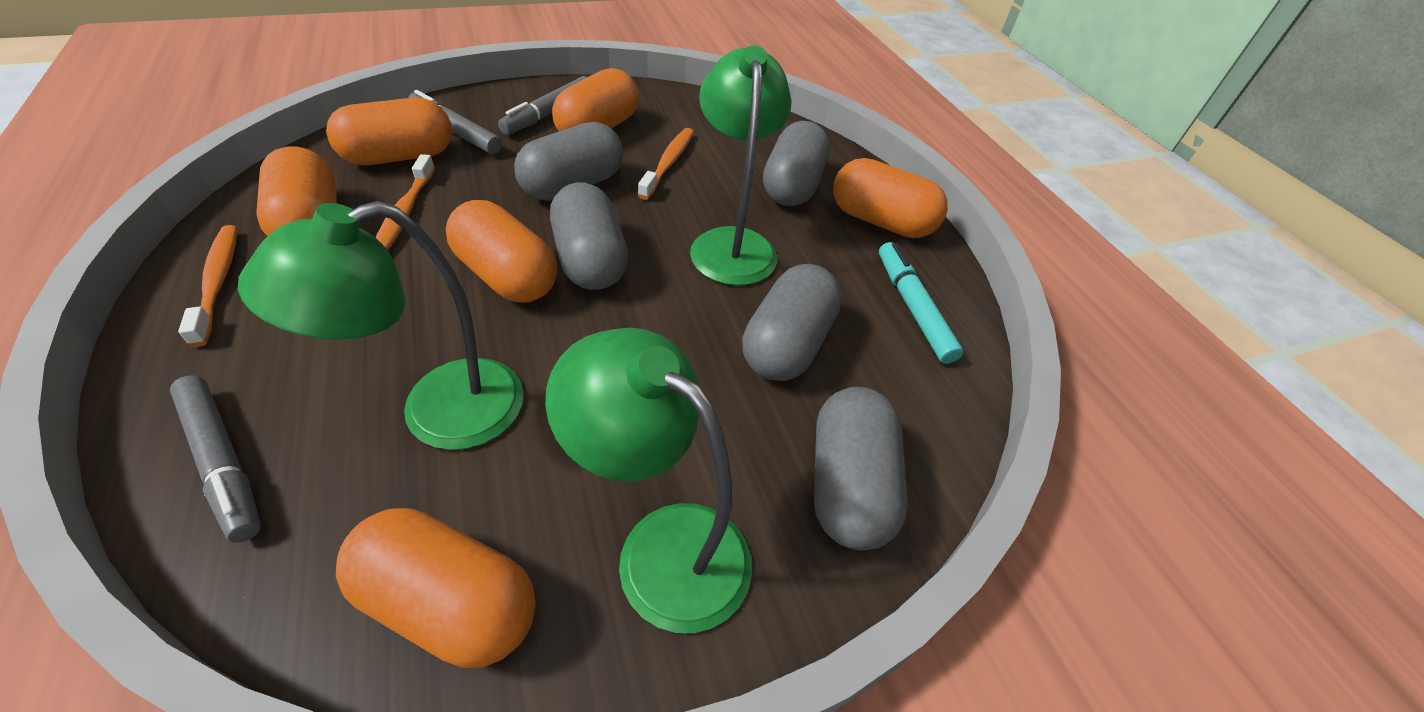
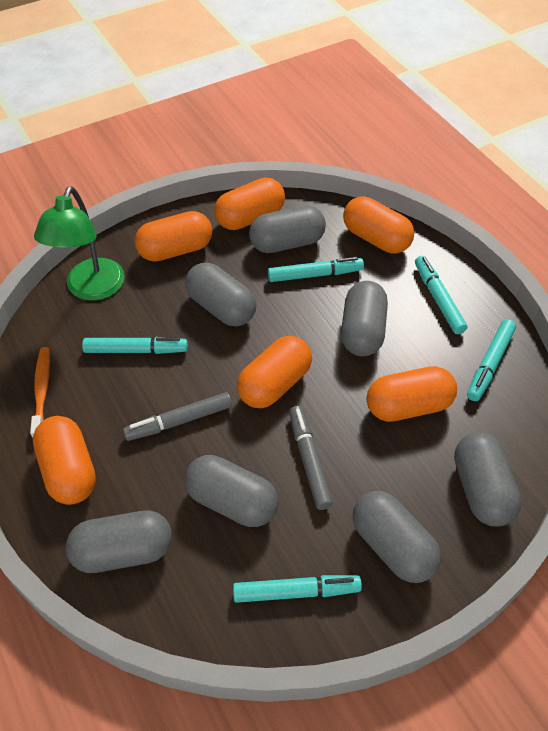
green lamp: [238,201,524,450] [545,328,752,633] [690,45,791,286] = 3 -> [34,186,125,301] = 1
grey capsule: [514,122,623,201] [550,182,628,290] [742,264,842,381] [763,121,830,206] [814,387,908,550] = 5 -> [66,510,172,573] [184,455,278,527] [185,263,256,327] [249,205,326,253] [341,281,388,356] [353,491,441,583] [454,432,522,527] = 7
grey marker: [170,375,261,543] [408,90,502,154] [498,76,587,135] = 3 -> [123,392,232,441] [289,406,333,510] = 2
orange toothbrush: [178,225,237,347] [376,154,435,250] [638,128,694,200] = 3 -> [30,347,50,439] = 1
turquoise marker: [879,242,963,364] = 1 -> [82,337,188,354] [233,575,362,603] [268,257,364,282] [415,256,467,334] [467,319,516,401] = 5

